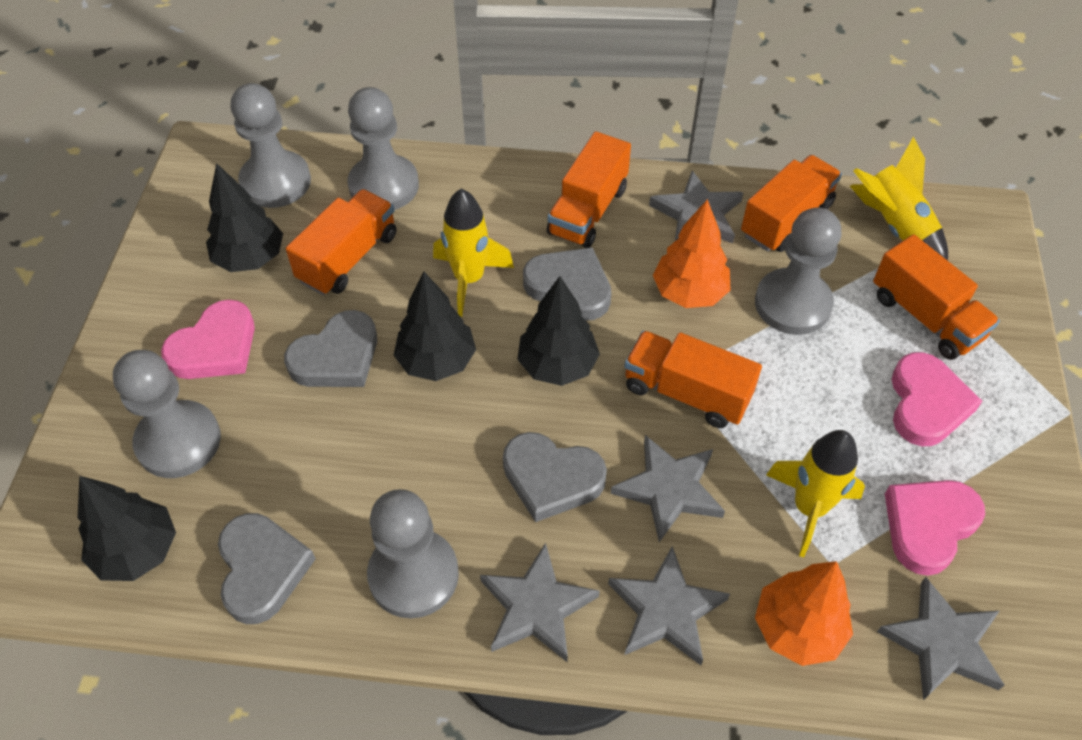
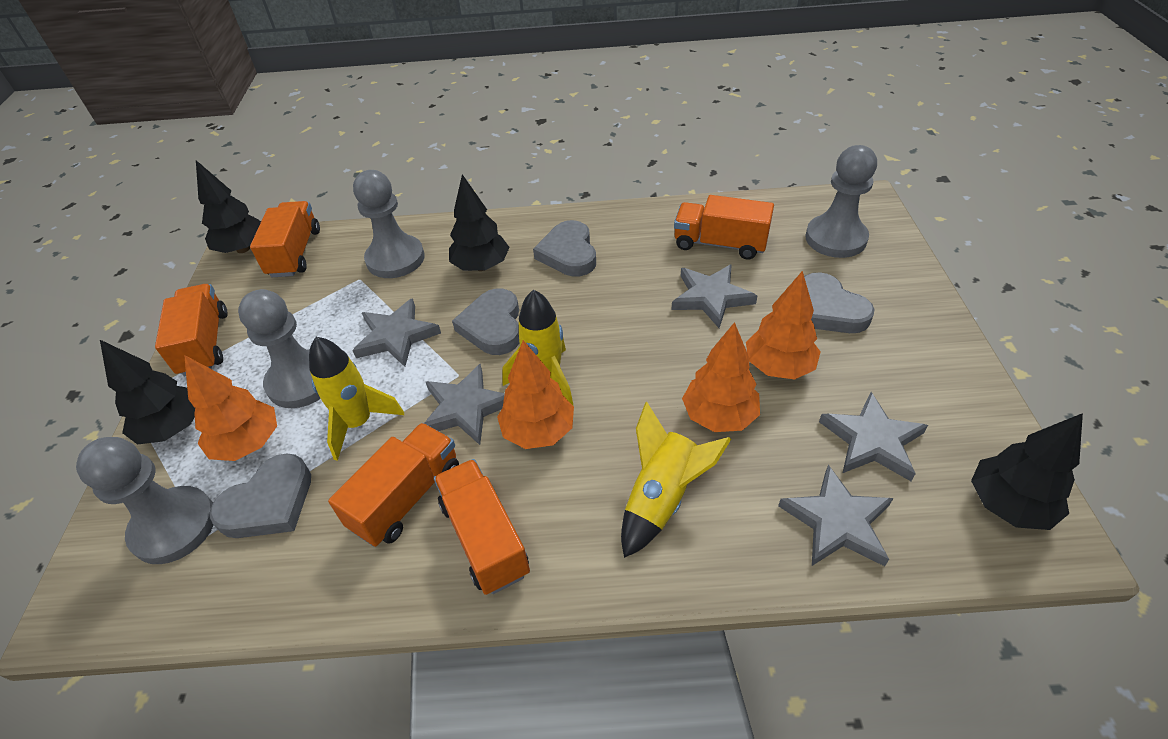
grey pawn: [113,350,221,478] [231,83,311,208] [347,87,419,210] [367,489,459,618] [755,207,842,335] = 5 -> [76,437,214,564] [238,289,321,408] [353,170,425,278] [805,145,877,258] = 4
orange tree: [653,199,730,308] [755,561,853,666] = 2 -> [184,355,277,461] [497,340,574,449] [682,322,760,432] [746,271,821,380] = 4
pink heart: [161,299,255,379] [885,480,985,576] [892,352,982,446] = 3 -> none = 0

